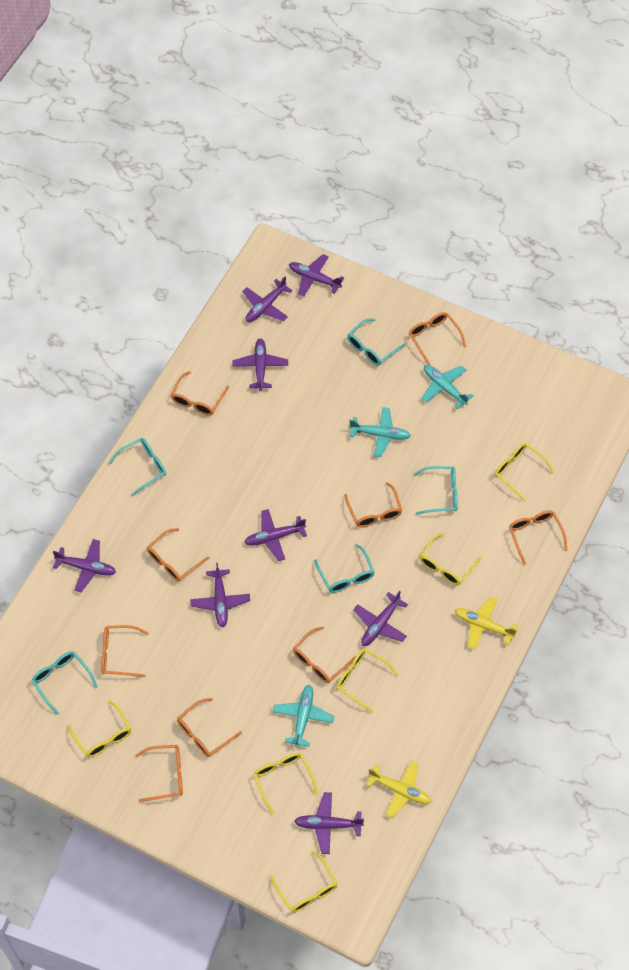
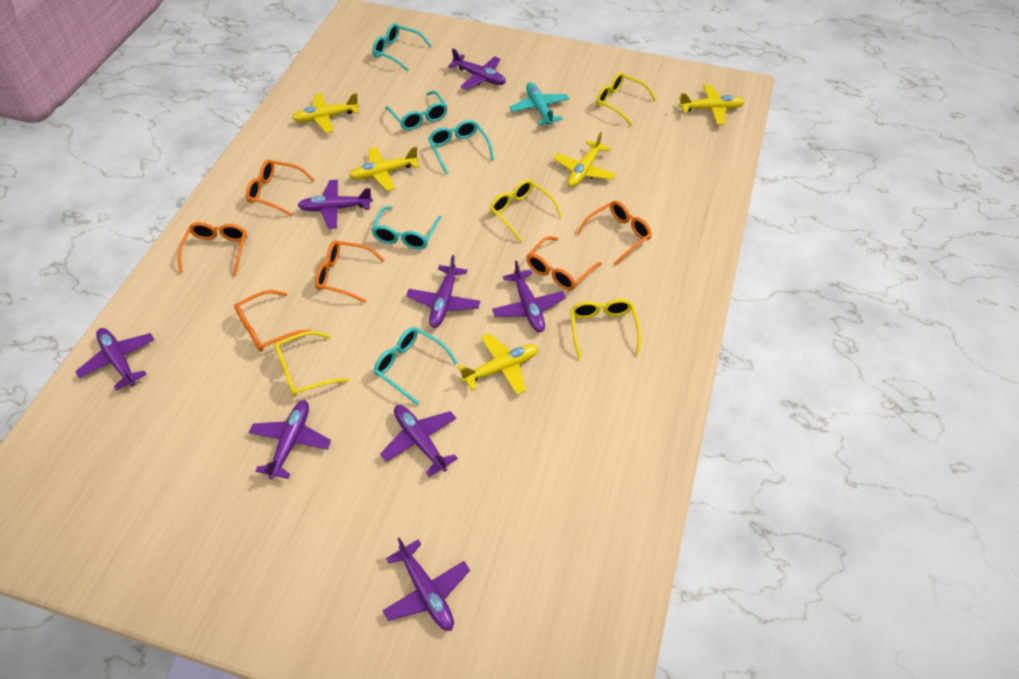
orange glasses: [101,625,149,677] [136,745,183,802] [147,528,209,582] [171,371,229,416] [177,698,242,757] [293,627,356,683] [344,482,402,528] [409,312,466,365] [509,510,567,565] = 9 -> [177,222,247,276] [234,290,311,352] [246,160,315,216] [315,241,385,303] [527,236,602,290] [577,201,652,266] = 6
turquoise plane: [273,685,334,747] [349,407,411,457] [422,365,473,409] = 3 -> [509,82,569,125] = 1
yellow glasses: [68,700,131,758] [253,752,318,815] [270,851,338,913] [337,648,399,713] [420,533,481,585] [495,443,554,502] = 6 -> [274,331,349,397] [490,179,562,242] [570,299,641,359] [596,72,657,125] = 4
yellow plane: [366,761,431,818] [455,597,518,649] = 2 -> [292,93,359,133] [349,146,420,191] [458,333,538,395] [553,132,616,187] [679,85,745,125] = 5

